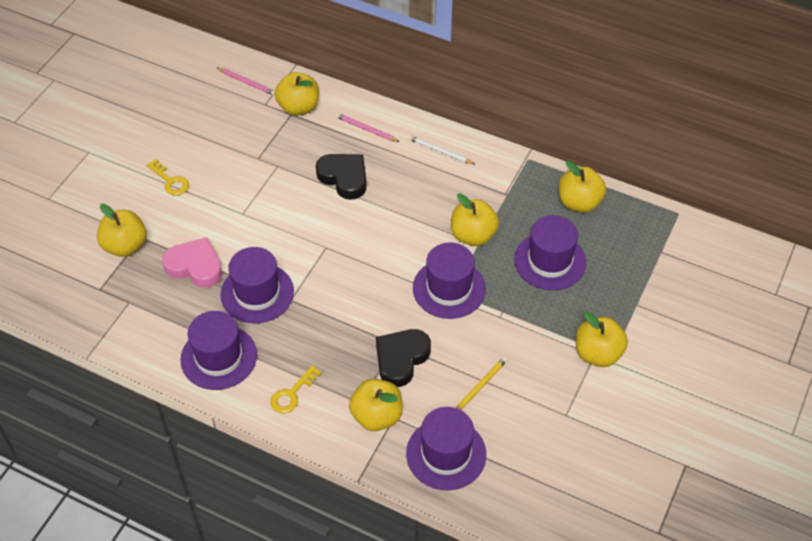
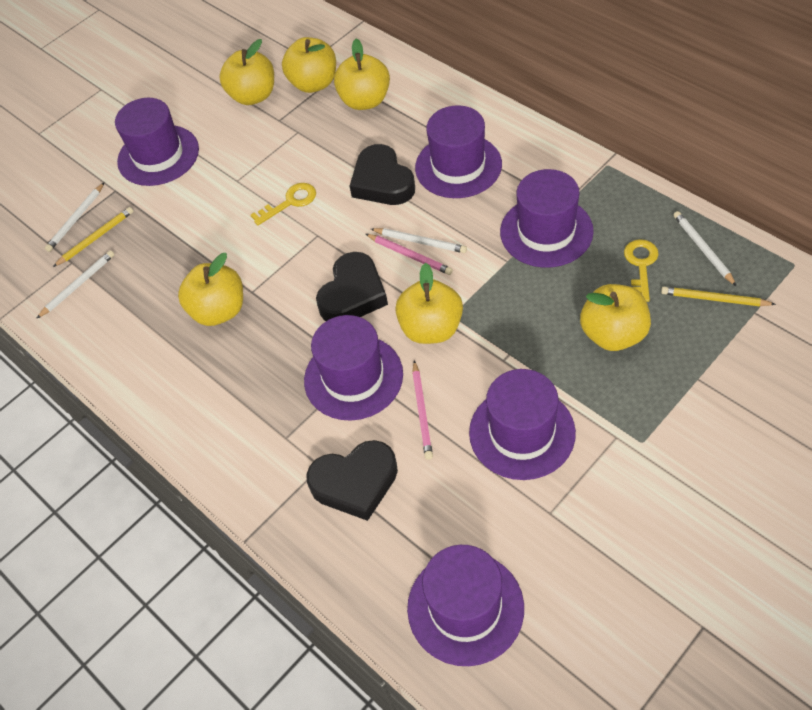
black heart: [316,154,367,200] [376,329,431,387] = 2 -> [306,440,398,521] [316,252,388,321] [350,144,415,205] = 3
pink heart: [162,237,222,288] = 1 -> none = 0
purple hat: [180,311,257,390] [220,247,294,323] [406,407,486,490] [413,243,486,319] [514,215,586,290] = 5 -> [115,98,199,186] [304,315,403,421] [407,545,524,666] [415,105,502,198] [469,369,576,480] [500,169,594,268] = 6
white pencil: [408,135,475,164] = 1 -> [36,250,114,319] [45,182,105,252] [371,228,467,253] [674,211,736,286] = 4
yellow pencil: [456,357,507,410] = 1 -> [53,207,134,267] [661,287,776,306] = 2

